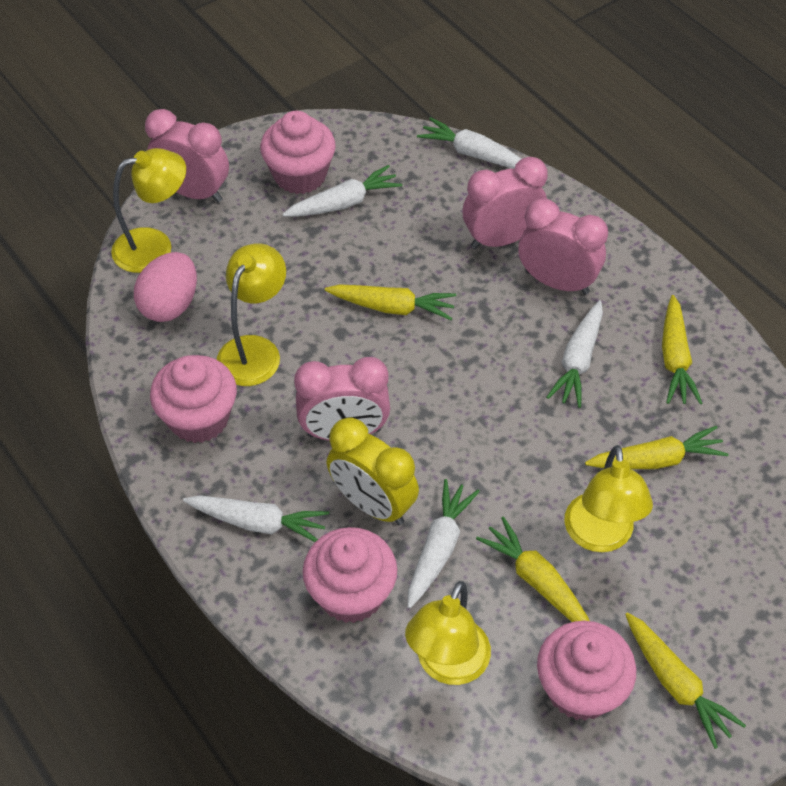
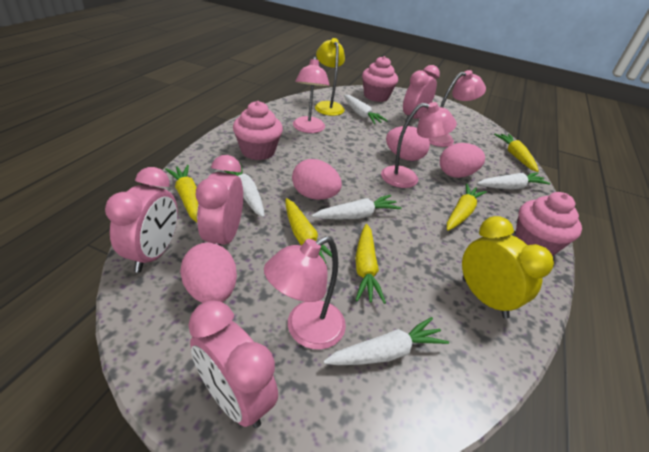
pink cupcake: [150,355,237,443] [260,111,336,194] [303,527,397,623] [537,621,636,720] = 4 -> [233,101,283,160] [362,56,398,102] [515,192,582,256] = 3
pink egg: [134,252,197,322] = 1 -> [180,242,237,303] [292,159,342,200] [386,126,430,161] [440,143,485,178] = 4
pink lamp: none = 0 -> [264,236,346,350] [293,57,330,133] [381,102,457,188] [429,70,486,147] = 4
yellow lamp: [111,148,186,273] [217,243,286,386] [405,581,491,685] [564,445,653,552] = 4 -> [315,38,345,116] = 1

